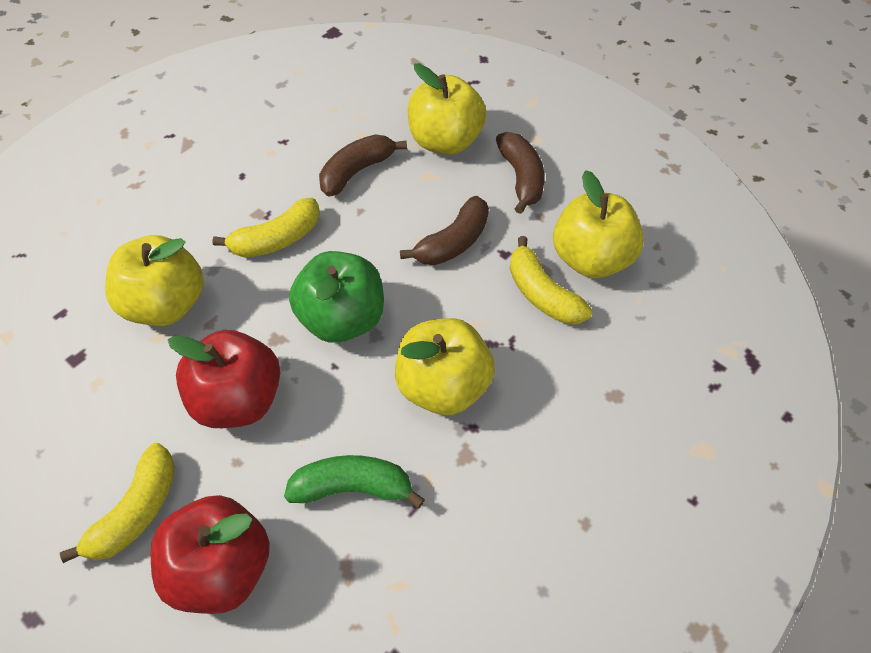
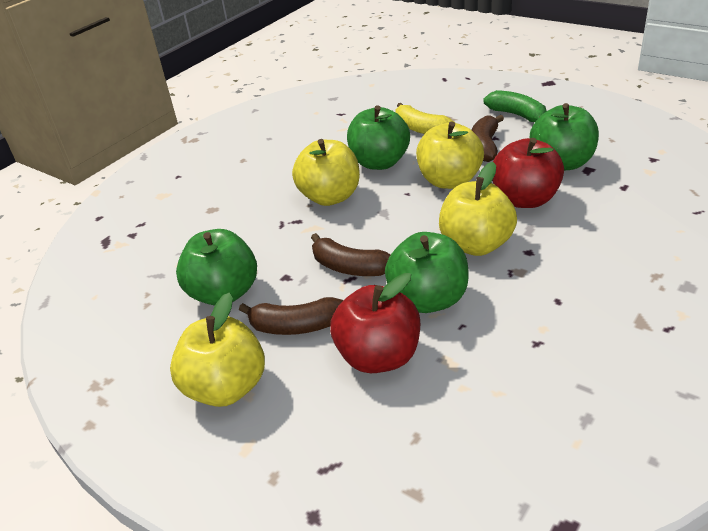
green apple: [289,251,384,343] = 1 -> [176,229,257,305] [347,105,410,170] [385,232,469,313] [530,103,599,171] = 4
yellow banana: [60,443,175,563] [212,198,320,258] [510,236,592,324] = 3 -> [396,103,454,134] = 1

